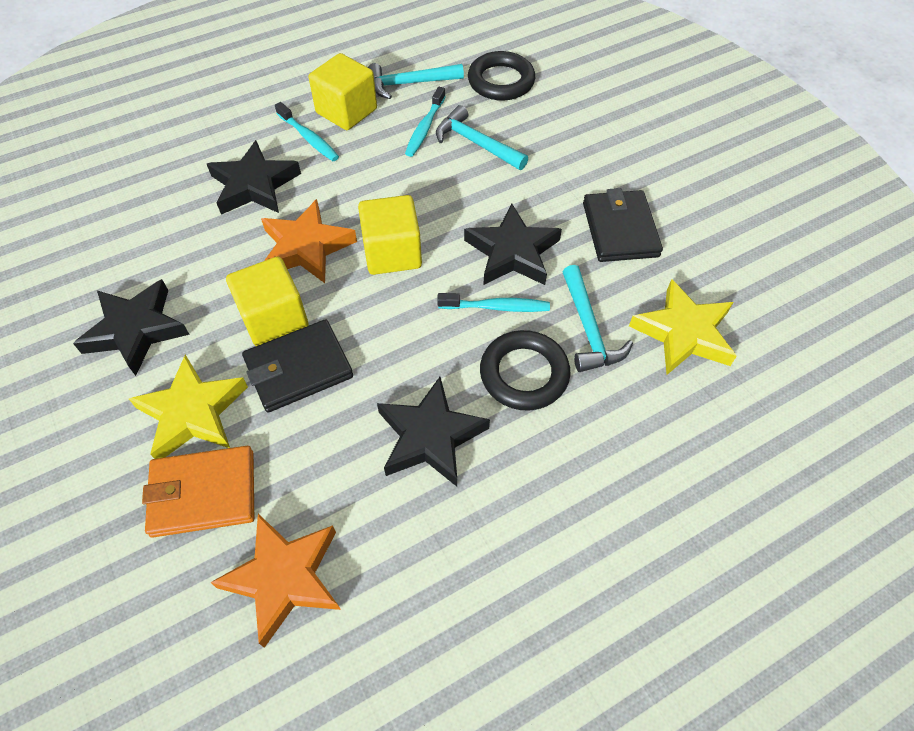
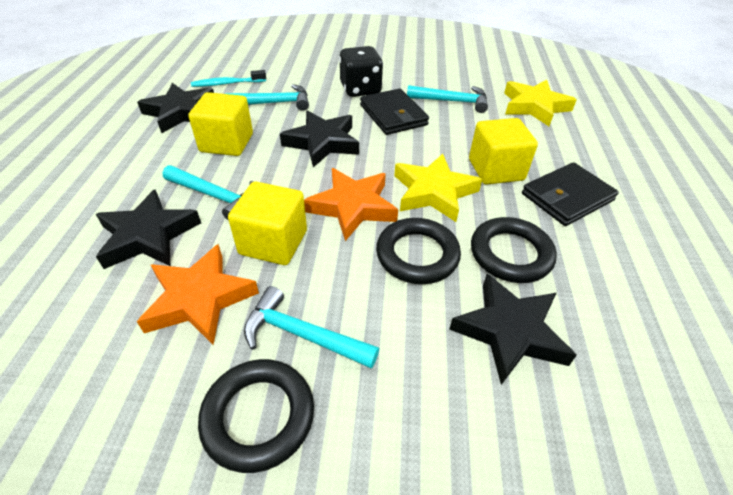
black dice: none = 0 -> [339,46,383,97] = 1
black ring: [468,51,535,101] [480,330,571,411] = 2 -> [198,359,314,473] [376,218,461,284] [471,217,557,283] = 3
orange wallet: [142,446,254,537] = 1 -> none = 0
turquoise hammer: [368,63,464,99] [436,105,528,170] [563,265,633,372] = 3 -> [162,165,254,221] [224,84,309,111] [244,286,379,369] [407,85,488,113] = 4
turquoise toothbrush: [275,102,339,161] [405,87,446,157] [437,293,550,312] = 3 -> [191,70,266,87] = 1

